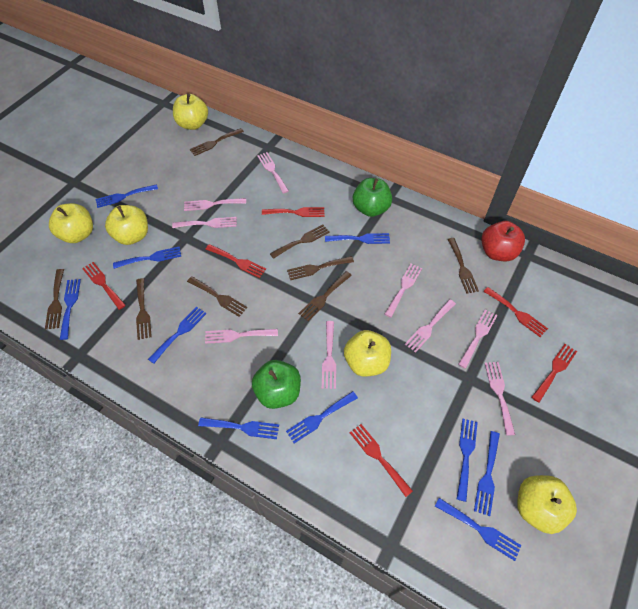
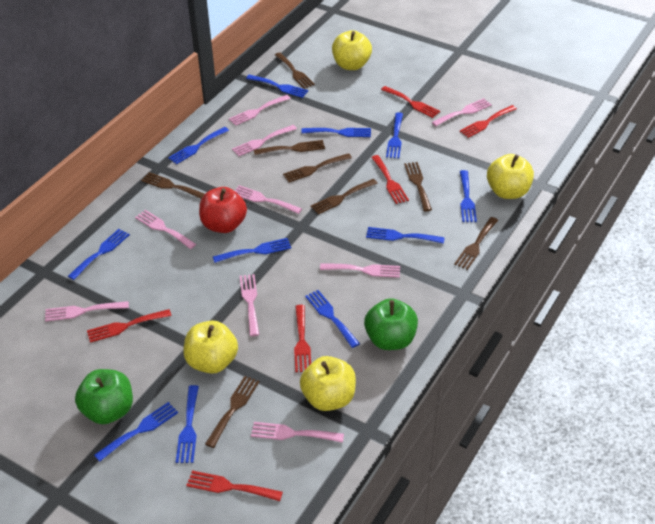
blue fork: [60,279,81,340] [96,184,158,208] [113,247,181,269] [148,307,206,364] [198,417,279,439] [286,391,358,443] [325,233,390,244] [435,498,522,561] [457,419,478,502] [474,431,500,516] = 10 -> [68,229,130,280] [94,402,178,462] [168,127,229,164] [176,385,199,463] [213,238,291,263] [246,75,308,98] [301,128,371,137] [305,290,360,348] [366,227,445,244] [386,112,403,159] [460,170,477,222] = 11
yellow apple: [49,203,93,243] [105,205,148,245] [173,94,208,130] [344,330,391,377] [517,475,577,534] = 5 -> [184,321,238,374] [300,356,356,411] [332,30,372,70] [487,154,534,199] = 4

